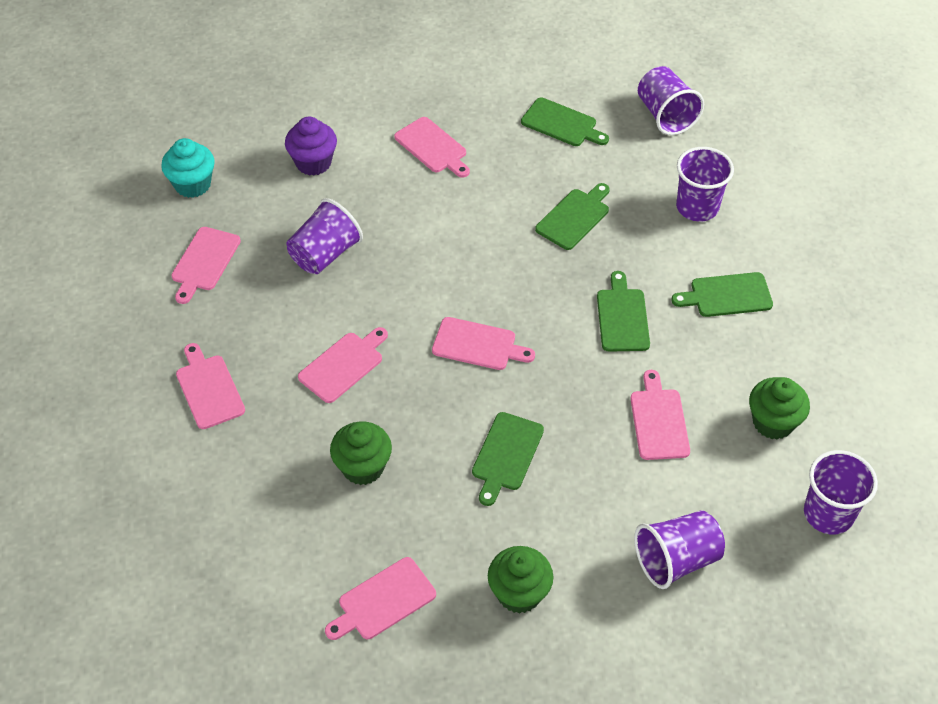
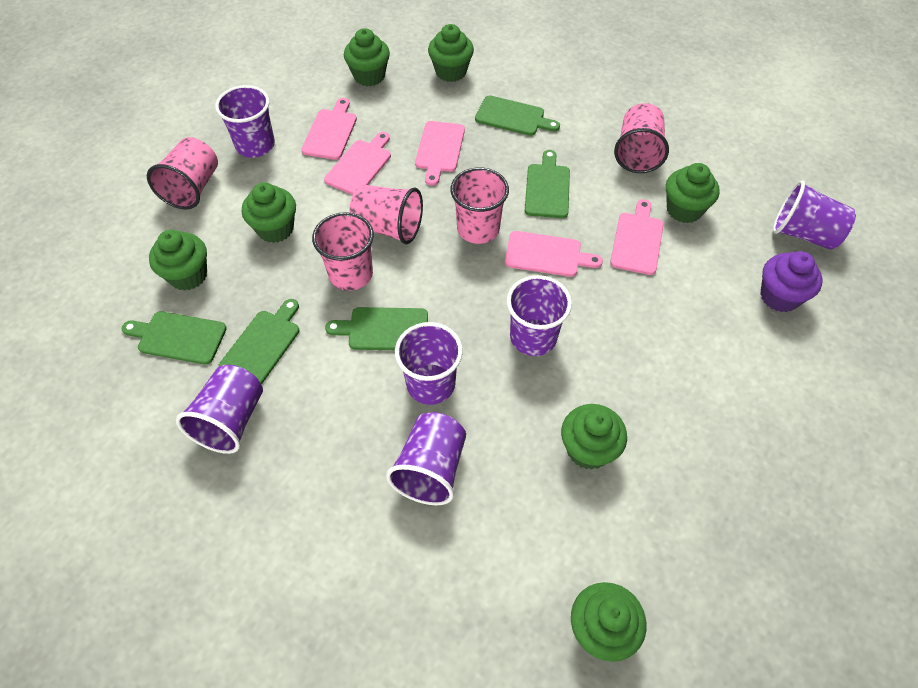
green cupcake: [330,421,392,485] [488,546,553,614] [749,377,810,439] = 3 -> [149,230,207,291] [242,182,296,243] [344,28,390,86] [428,24,474,82] [561,404,627,470] [571,582,647,662] [666,163,720,223] = 7
pink cup: none = 0 -> [147,137,218,209] [312,212,374,291] [349,185,423,244] [451,168,509,244] [614,103,669,173] = 5
pink cutting board: [171,227,241,304] [176,343,245,429] [298,327,388,403] [325,557,436,640] [394,117,470,178] [432,317,535,370] [630,370,690,460] = 7 -> [301,98,357,160] [324,132,391,195] [415,121,465,186] [505,231,603,277] [610,199,664,275] = 5
purple cup: [286,198,363,274] [634,510,725,589] [638,66,704,135] [676,147,734,222] [804,450,878,535] = 5 -> [176,365,263,454] [215,85,275,158] [386,412,466,505] [395,322,463,405] [507,275,572,356] [773,181,856,250] = 6
turquoise cupcake: [161,138,215,198] = 1 -> none = 0

